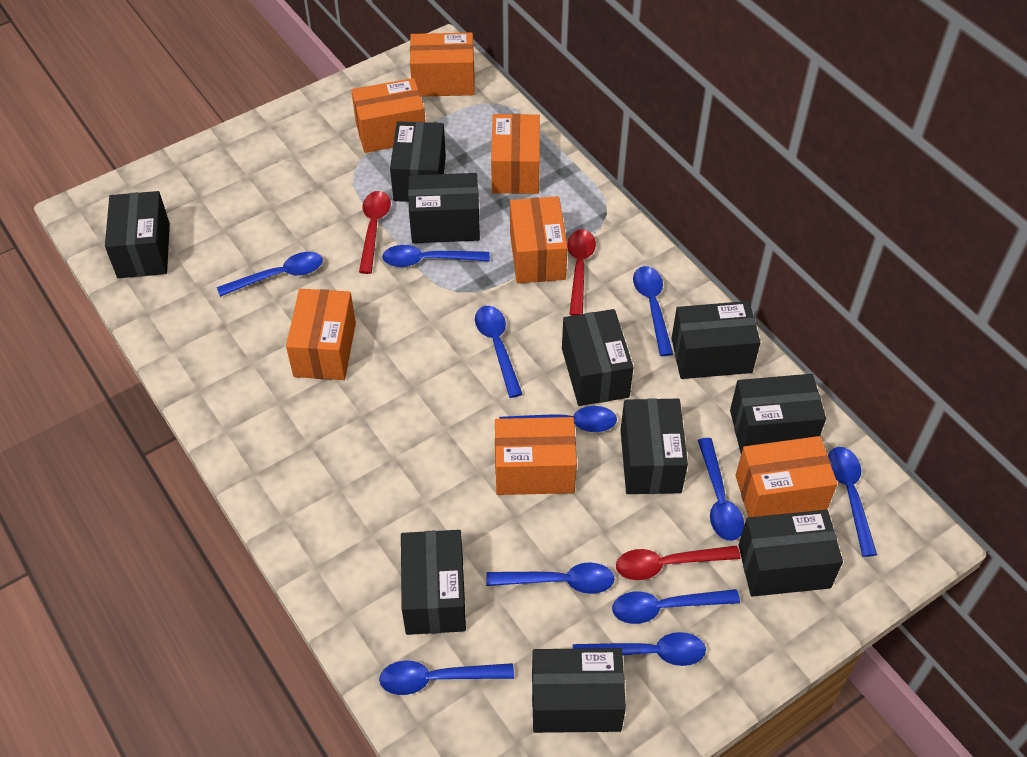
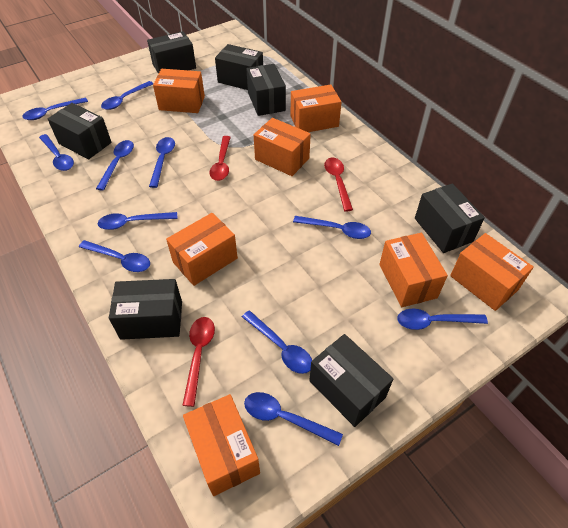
black box: [105,191,170,278] [390,122,446,202] [401,530,466,635] [408,173,480,243] [532,648,626,733] [562,309,633,406] [620,398,688,494] [671,301,760,379] [730,374,826,453] [738,510,843,597] = 10 -> [48,103,112,159] [109,279,182,340] [147,31,196,74] [215,44,263,90] [246,64,286,116] [309,334,393,427] [415,183,485,253] = 7

